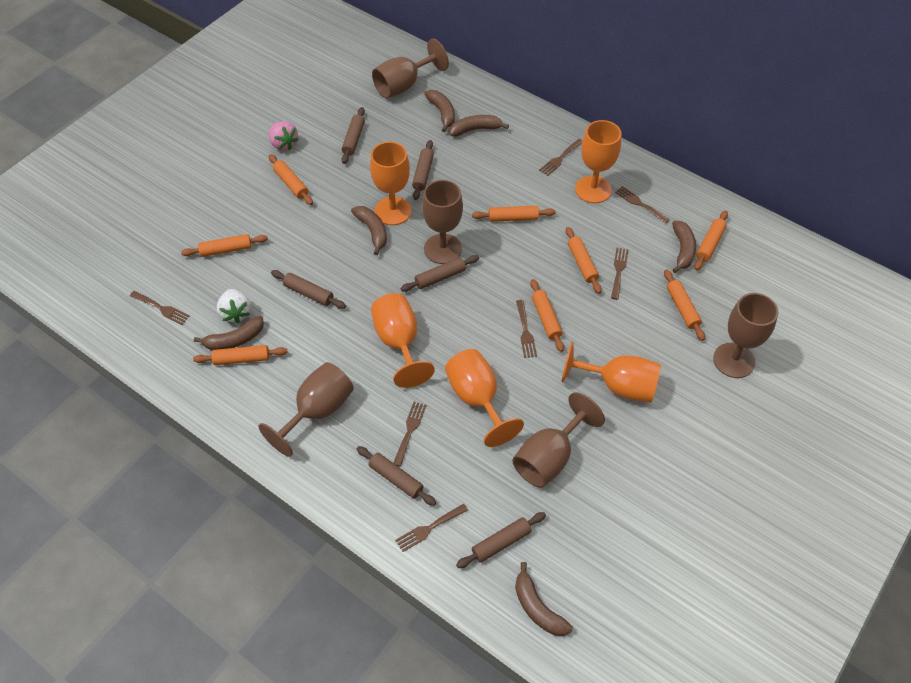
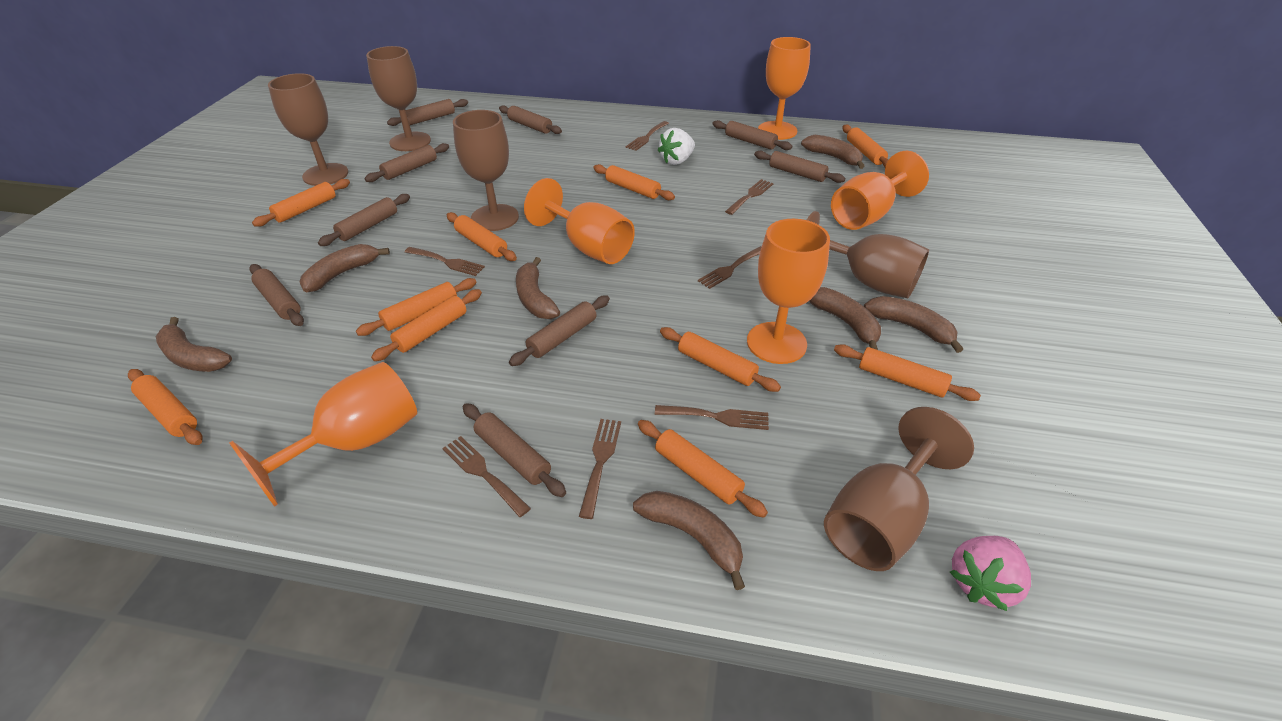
brown banana: [194,316,264,350] [351,206,387,255] [424,90,455,132] [450,115,509,136] [515,562,573,636] [672,221,696,273] = 6 -> [156,317,232,372] [299,244,390,293] [516,257,560,319] [633,491,745,590] [801,135,865,169] [809,287,881,350] [864,296,963,353] = 7
brown rolling pin: [271,270,346,309] [341,107,365,164] [357,446,436,506] [400,255,479,292] [412,140,434,200] [456,512,546,568] = 6 -> [249,264,304,326] [318,194,410,246] [364,143,449,182] [387,99,468,126] [463,403,566,497] [499,105,562,134] [509,295,610,366] [712,120,792,150] [754,151,845,183] = 9
orange rolling pin: [181,234,268,257] [193,345,287,365] [269,154,313,205] [472,206,555,222] [530,279,564,352] [566,227,602,294] [664,269,705,341] [695,211,728,270] = 8 -> [128,369,202,445] [252,179,350,227] [356,278,477,336] [371,289,482,361] [447,212,517,261] [593,164,675,200] [638,420,768,518] [660,327,781,392] [834,344,981,401] [843,125,889,167] = 10

